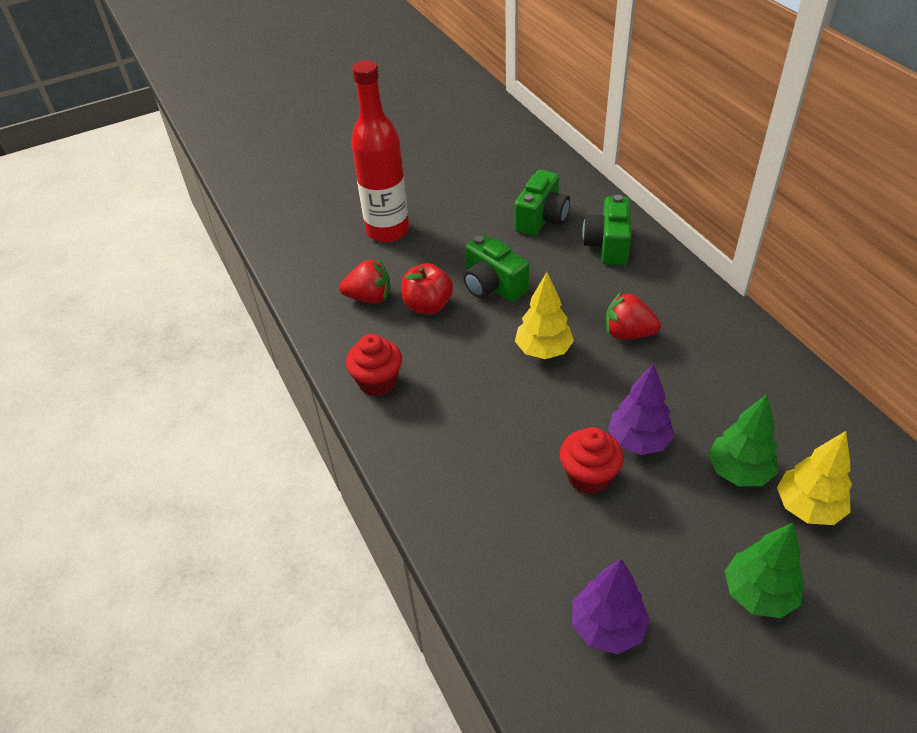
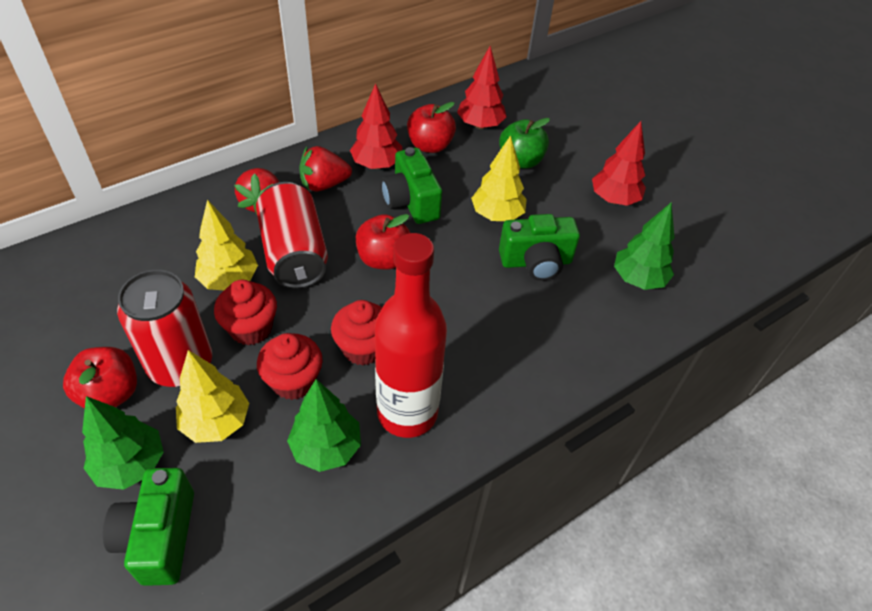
green apple: none = 0 -> [499,118,550,169] = 1
green tree: [708,394,778,486] [725,523,803,618] = 2 -> [82,396,164,490] [287,379,361,472] [614,202,675,290] = 3
purple tree: [572,559,650,654] [608,363,675,455] = 2 -> none = 0
red apple: [401,263,453,314] = 1 -> [63,347,137,409] [356,214,410,270] [407,102,456,153] = 3
red can: none = 0 -> [117,270,212,387] [256,182,328,289] = 2
red cupcake: [346,334,402,396] [560,427,624,494] = 2 -> [214,280,277,345] [257,333,323,400] [331,300,382,366] = 3
red tree: none = 0 -> [350,83,402,169] [457,46,507,129] [592,121,646,206] = 3
yellow tree: [515,272,574,359] [777,431,852,525] = 2 -> [176,350,249,443] [195,200,258,290] [471,135,527,221] = 3

